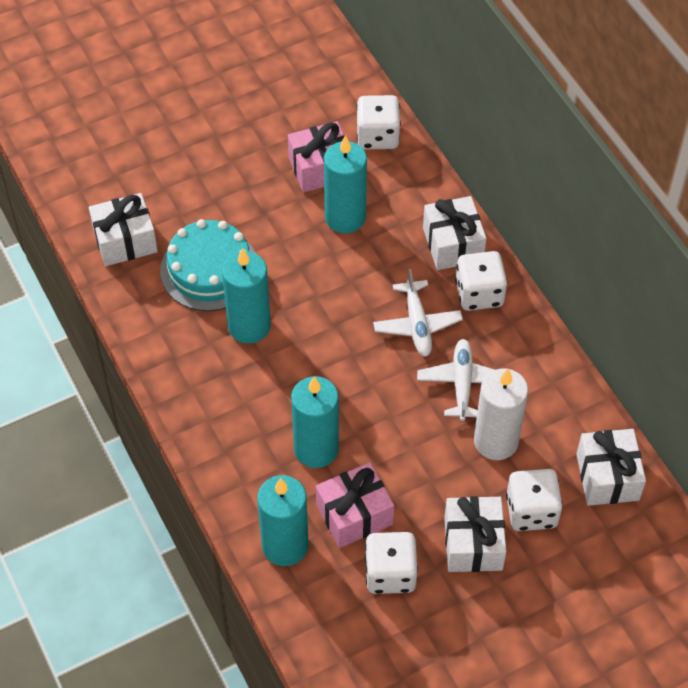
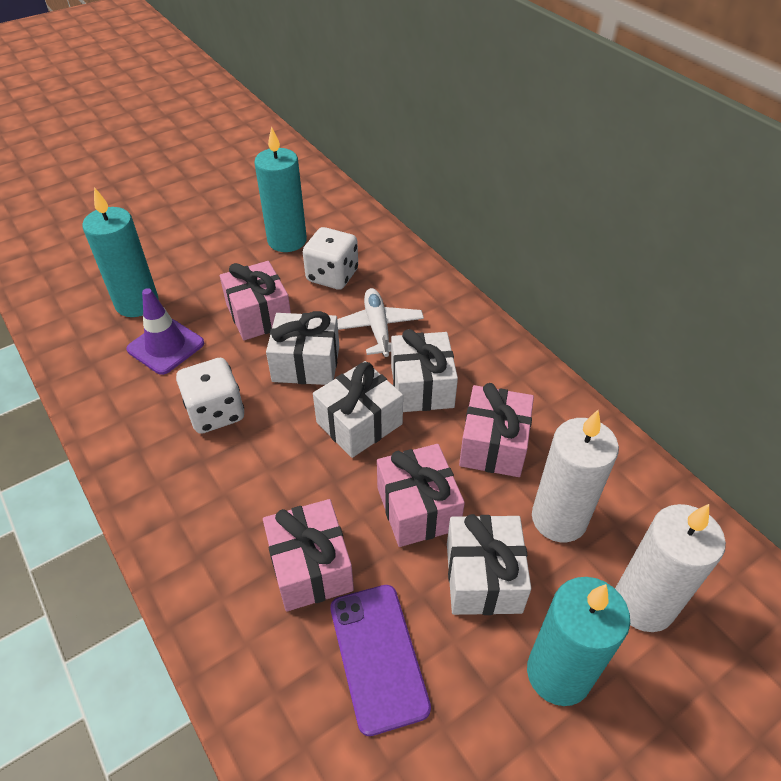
pink gift: [288,121,345,193] [316,462,394,548] = 2 -> [220,261,291,340] [263,499,354,611] [377,444,465,547] [459,383,534,477] = 4
purple phone: none = 0 -> [330,585,431,736] = 1
purple traffic cone: none = 0 -> [126,288,204,375] = 1
turquoise cake: [160,219,256,311] = 1 -> none = 0
turquoise candle: [222,248,271,344] [257,475,308,566] [291,376,339,468] [324,135,367,233] = 4 -> [82,187,159,317] [254,126,307,252] [527,577,630,706] = 3
white candle: [474,368,528,460] = 1 -> [532,410,619,542] [615,504,726,632] = 2
white dice: [356,95,401,149] [365,532,418,594] [455,251,507,311] [506,469,563,531] = 4 -> [176,358,244,434] [303,227,358,290] = 2
white plane: [373,269,463,357] [417,339,495,421] = 2 -> [337,288,424,357] = 1

